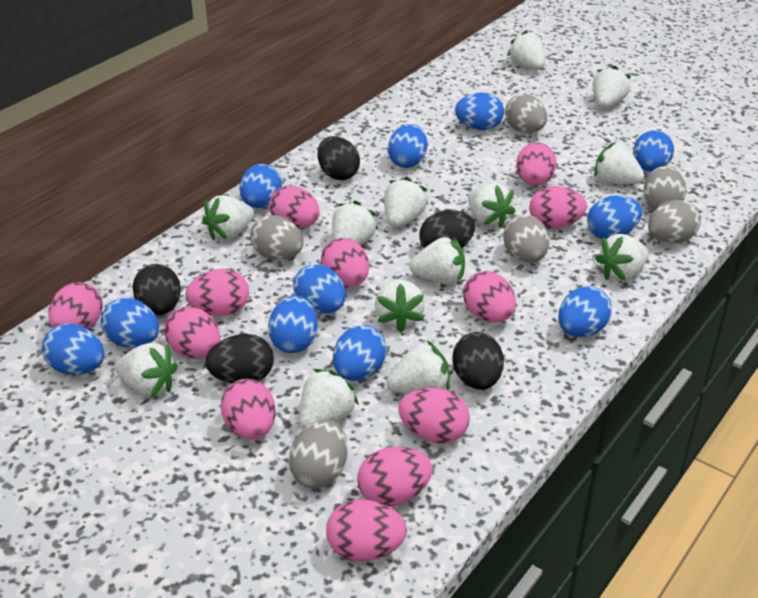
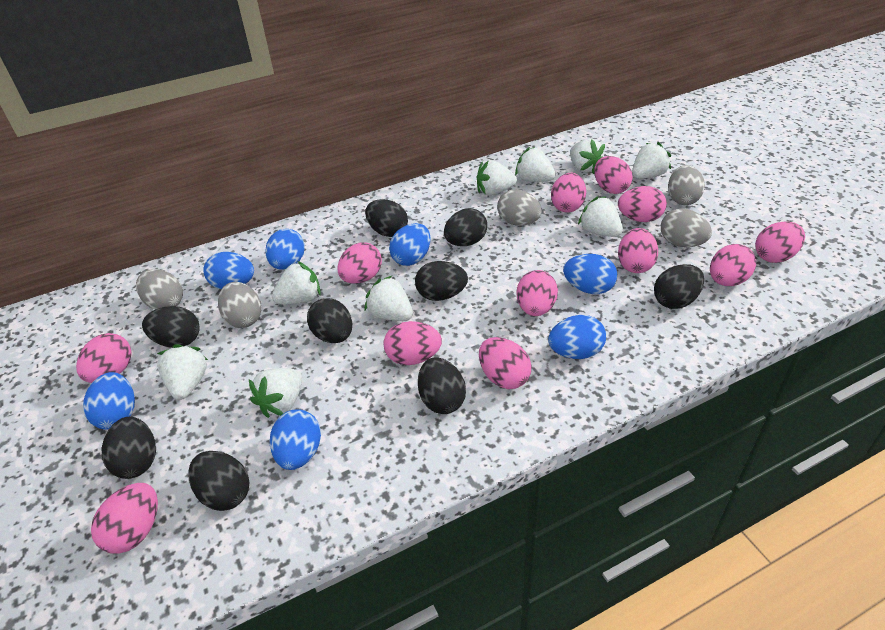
black egg: [132,264,181,315] [205,334,274,384] [317,136,360,180] [420,210,475,249] [452,332,504,390] = 5 -> [102,417,156,479] [142,306,200,348] [188,451,249,511] [307,298,352,343] [365,199,408,237] [415,261,468,301] [418,357,466,414] [444,208,487,246] [654,264,704,309] = 9
blue egg: [42,324,104,375] [101,298,159,348] [239,164,282,208] [268,295,318,353] [293,264,346,314] [333,325,387,381] [388,124,427,168] [455,93,504,130] [558,286,612,337] [587,195,642,240] [633,130,674,172] = 11 -> [83,372,135,430] [203,252,254,289] [265,229,305,270] [270,409,321,470] [389,223,431,266] [548,315,606,359] [563,254,617,294] = 7
grey egg: [250,215,303,260] [289,420,347,488] [503,215,549,263] [505,94,547,133] [643,166,686,211] [648,200,701,244] = 6 -> [136,269,183,310] [218,282,261,328] [497,189,542,226] [661,209,712,247] [668,165,705,205] = 5
white strawberry: [115,343,178,397] [202,195,254,241] [299,369,359,430] [332,201,378,245] [375,280,425,332] [384,177,428,227] [386,340,450,394] [409,237,465,285] [468,183,515,229] [507,30,545,70] [593,65,631,108] [594,143,644,185] [595,234,649,281] = 13 -> [157,344,208,400] [249,368,302,418] [272,261,321,304] [365,276,413,321] [477,160,517,196] [515,147,556,182] [570,138,605,174] [578,196,623,237] [632,142,671,179] = 9

